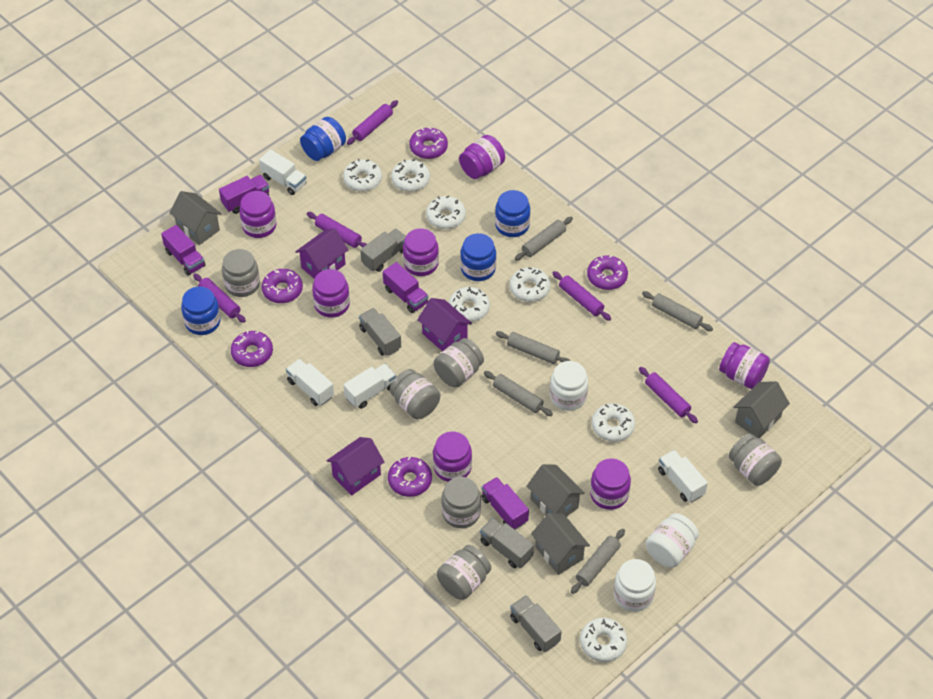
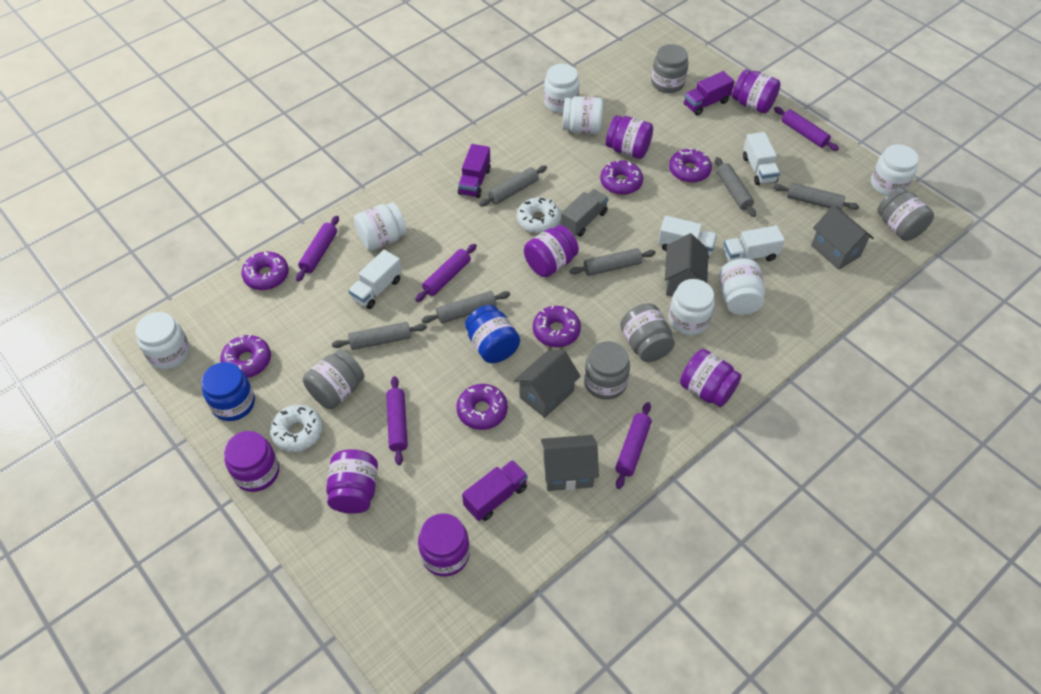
blue jar: [181,286,221,335] [300,117,346,161] [460,233,496,281] [495,190,530,237] = 4 -> [201,362,255,421] [465,305,520,363] = 2
grey jar: [222,249,260,297] [390,369,440,419] [434,338,484,387] [437,545,491,600] [441,477,481,528] [729,433,782,486] = 6 -> [303,350,364,409] [584,341,630,400] [620,304,675,362] [651,44,689,93] [877,188,934,241] = 5
grey rolling pin: [484,371,553,416] [496,331,570,364] [515,217,573,261] [571,529,625,594] [642,291,713,331] = 5 -> [332,322,427,350] [421,291,510,324] [479,165,547,207] [570,248,656,276] [715,157,756,217] [773,183,859,210] = 6
grey truck: [359,308,401,356] [360,229,406,272] [480,518,534,568] [510,595,562,652] = 4 -> [561,189,609,237] = 1
purple donut: [231,330,273,367] [262,269,303,303] [388,457,432,497] [409,127,448,159] [587,255,628,290] = 5 -> [220,334,271,378] [241,251,289,290] [457,384,508,430] [533,306,581,347] [600,160,643,195] [669,148,712,183] = 6
purple house: [295,228,348,279] [327,437,384,496] [417,298,472,351] = 3 -> none = 0
purple truck: [161,225,206,276] [219,175,270,214] [383,262,428,313] [481,477,529,530] = 4 -> [458,144,491,198] [462,460,528,521] [684,71,735,116] = 3
white donut: [343,159,382,192] [391,159,430,192] [426,195,466,229] [449,287,490,322] [510,267,551,302] [580,618,627,662] [592,403,635,442] = 7 -> [270,405,323,452] [517,197,561,233] = 2
white jar: [550,361,588,411] [614,559,656,612] [646,513,699,568] = 3 -> [136,312,190,369] [354,203,407,251] [544,64,580,113] [562,96,603,134] [669,279,715,335] [719,258,765,315] [871,144,919,196] = 7

